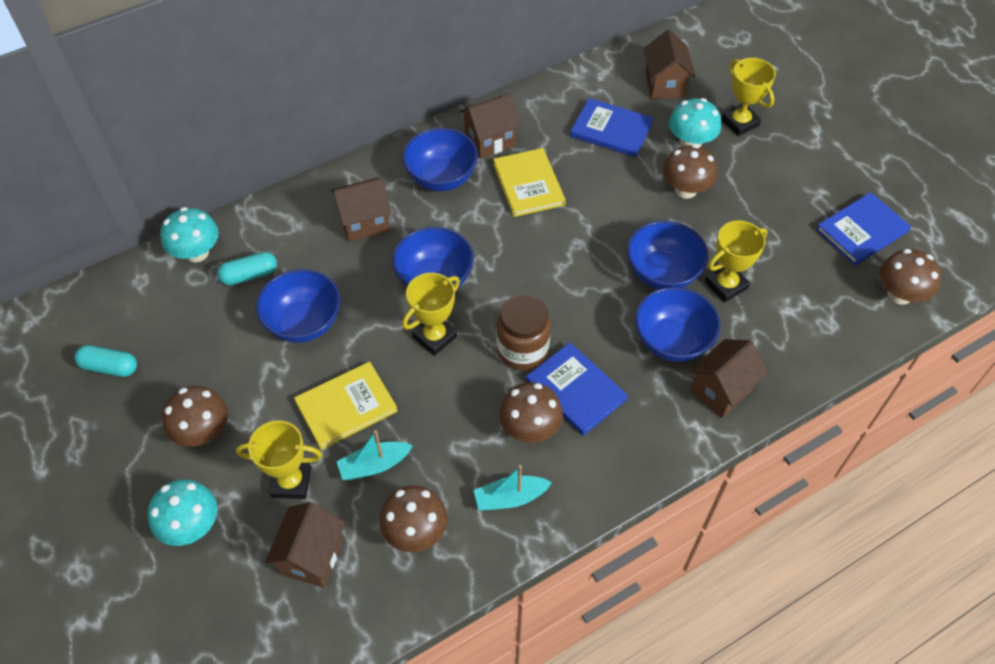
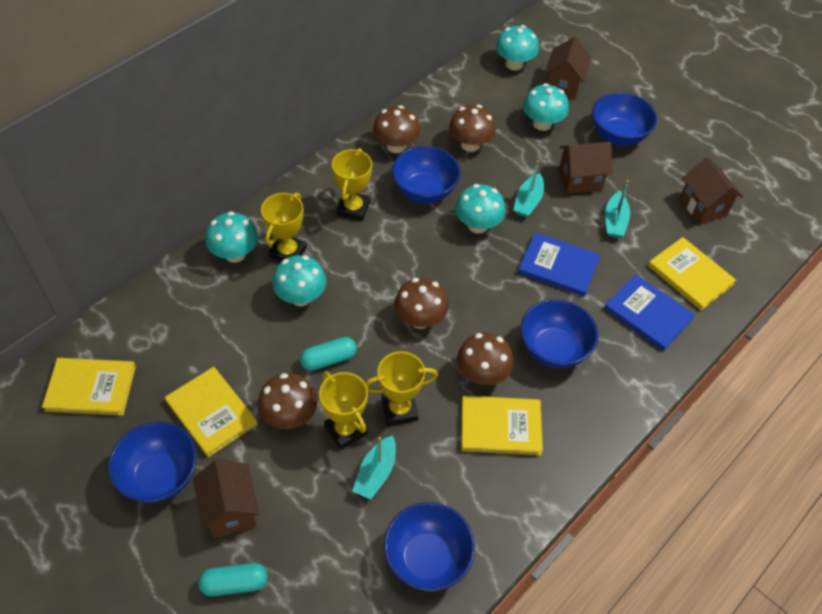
blue book: [526,342,628,436] [570,98,654,157] [816,192,911,266] = 3 -> [518,232,600,297] [604,274,695,351] = 2
brown house: [265,502,345,588] [331,178,392,242] [459,93,521,159] [644,29,695,99] [690,339,768,418] = 5 -> [193,459,259,538] [545,37,591,100] [559,142,612,194] [680,157,743,224] = 4
brown jar: [497,294,551,370] = 1 -> none = 0
turquoise boat: [336,430,413,480] [474,465,552,511] = 2 -> [352,435,396,500] [513,161,544,217] [605,180,630,238] = 3
turquoise mushroom: [148,479,217,546] [160,207,219,263] [669,98,721,147] = 3 -> [206,211,258,263] [272,255,326,306] [455,184,505,234] [496,25,539,71] [523,83,569,131] = 5
yellow book: [294,362,398,450] [493,148,566,217] = 2 -> [42,358,136,416] [165,367,258,457] [461,396,543,455] [648,237,736,310] = 4

